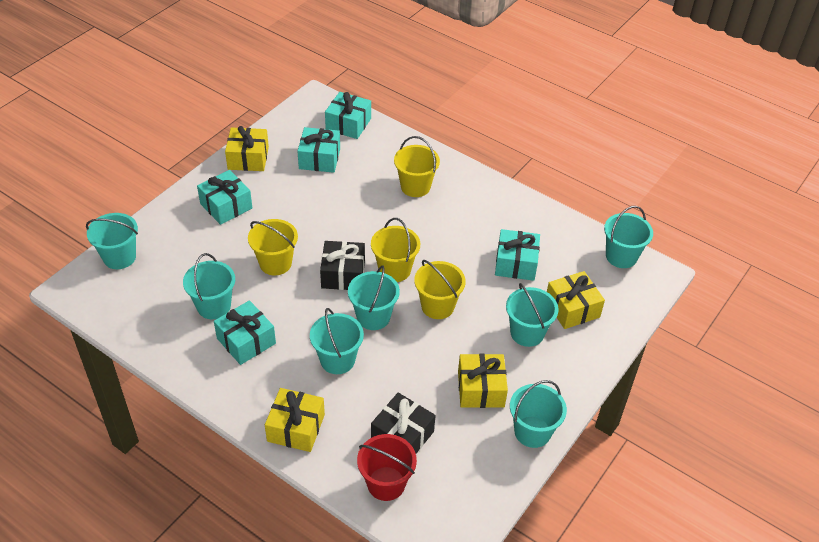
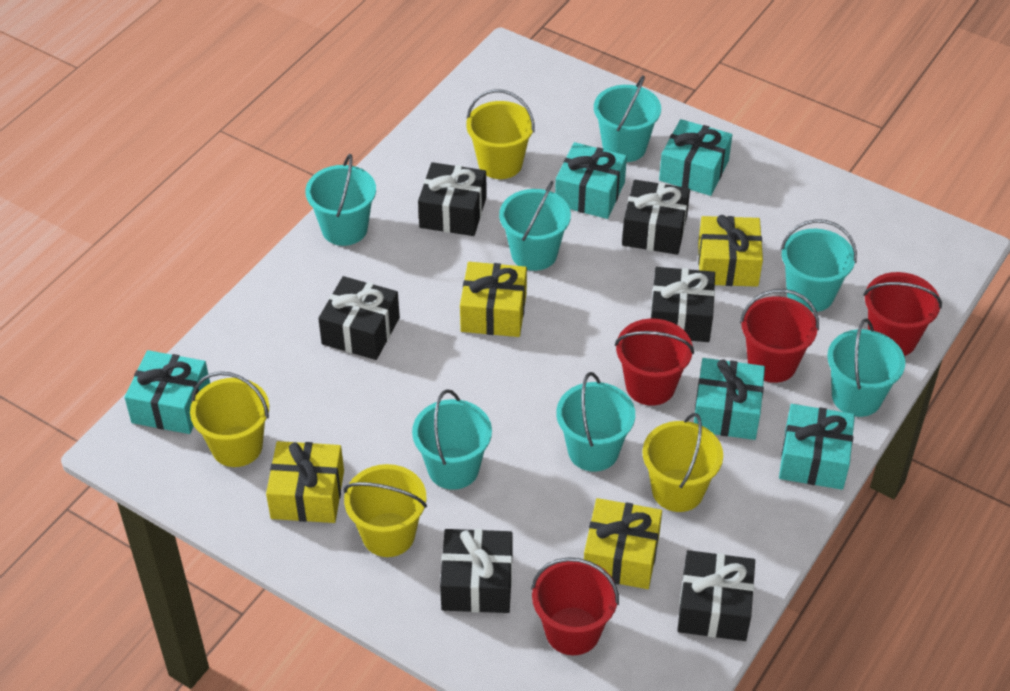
black gift: [320,241,365,290] [371,393,436,453] = 2 -> [318,276,400,360] [418,162,487,236] [440,529,513,613] [622,180,690,255] [650,267,715,342] [677,550,755,641] = 6
red bucket: [357,434,417,501] = 1 -> [531,557,619,655] [615,318,694,406] [740,289,819,383] [863,272,942,356] = 4

